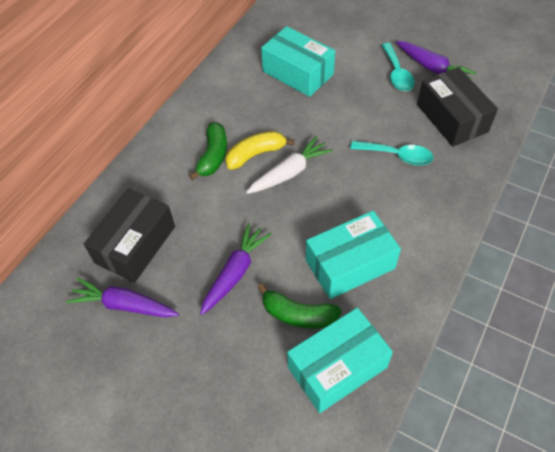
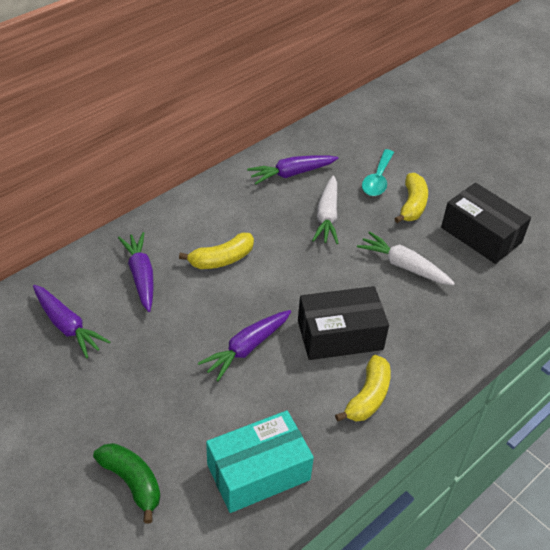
green banana: [189,122,227,180] [258,284,342,329] = 2 -> [93,443,161,524] = 1
purple carrot: [66,278,179,317] [200,223,272,315] [396,41,477,79] = 3 -> [33,285,110,359] [118,232,154,312] [198,310,291,381] [247,155,338,185] = 4
turquoise box: [261,26,335,97] [287,308,393,413] [306,211,401,299] = 3 -> [206,410,314,513] = 1
turquoise spoon: [350,141,433,166] [382,43,415,91] = 2 -> [362,149,394,196] = 1
white carrot: [246,136,333,194] = 1 -> [312,175,339,244] [357,231,455,285] = 2
yellow banana: [225,131,295,170] = 1 -> [179,233,254,269] [335,355,391,422] [394,173,428,223] = 3

